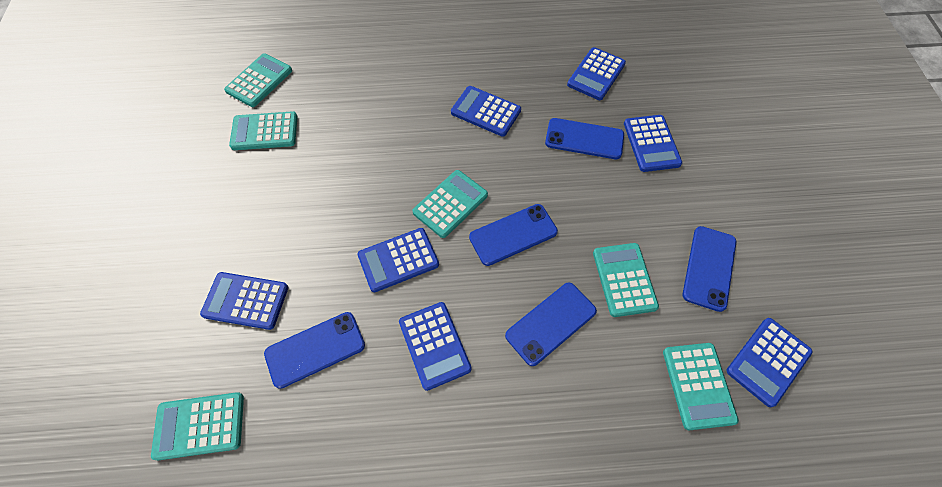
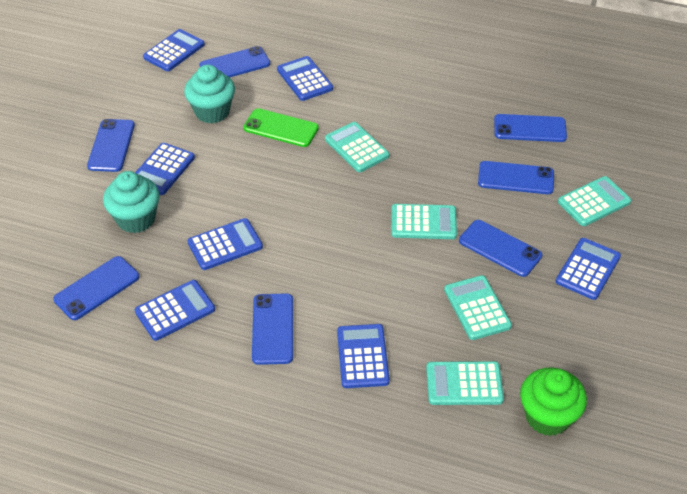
blue phone: [264,312,365,389] [469,204,558,266] [505,283,597,366] [545,118,624,159] [683,226,736,312] = 5 -> [53,256,140,320] [87,119,135,172] [199,46,270,77] [252,293,293,365] [459,220,542,277] [478,161,554,194] [494,114,567,142] = 7
green cupcake: none = 0 -> [520,368,587,436] = 1
green phone: none = 0 -> [243,108,319,147] = 1
turquoise calculator: [151,392,244,460] [224,53,292,107] [229,111,297,150] [412,170,488,238] [593,243,659,317] [663,343,739,430] = 6 -> [325,122,389,172] [391,204,457,239] [426,361,504,405] [444,275,512,340] [558,176,631,226] = 5
turquoise cupcake: none = 0 -> [103,171,160,233] [184,65,235,123] = 2

